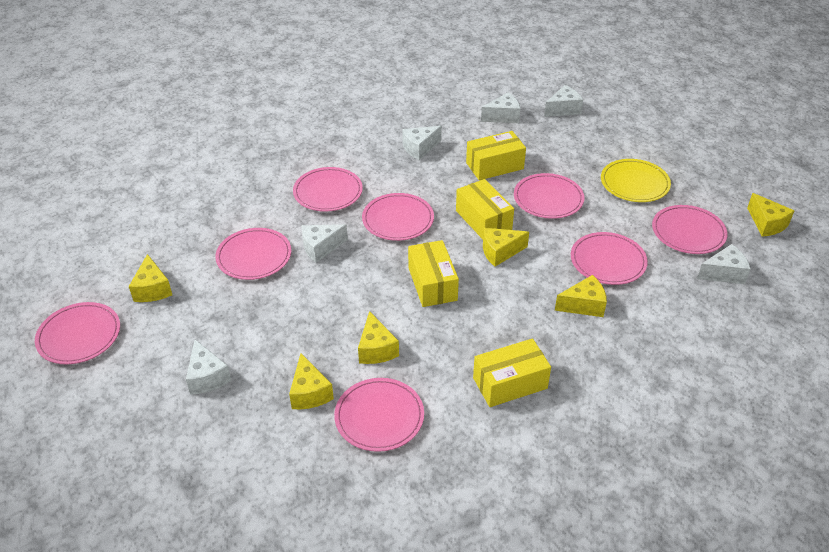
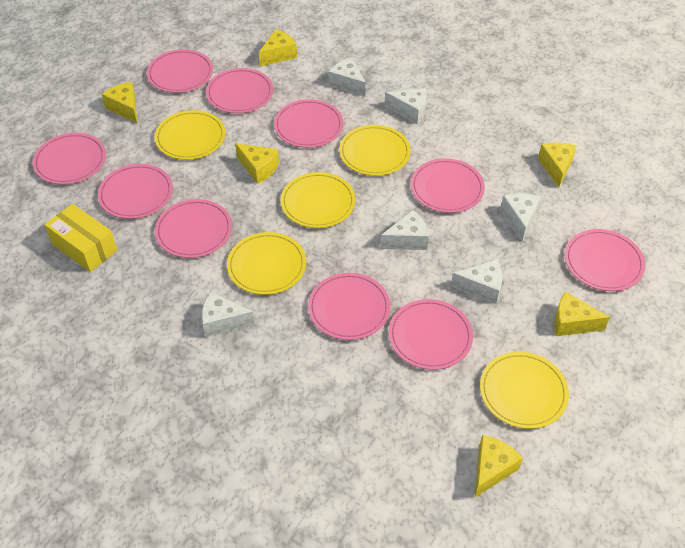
pink plate: [35,302,120,364] [215,228,292,280] [293,167,363,212] [334,378,424,452] [362,193,434,241] [514,173,584,219] [571,232,648,285] [652,205,728,254] = 8 -> [33,133,106,184] [98,164,173,219] [147,49,213,93] [155,199,232,258] [206,68,273,113] [274,99,343,148] [308,273,390,340] [389,299,473,370] [411,158,485,213] [565,229,645,291] = 10
yellow box: [408,240,459,307] [456,179,514,239] [466,131,526,180] [473,338,551,407] = 4 -> [44,204,117,272] = 1
yellow plate: [601,159,671,202] = 1 -> [155,110,225,160] [227,232,306,295] [281,172,355,228] [339,125,411,176] [480,352,569,429] = 5

